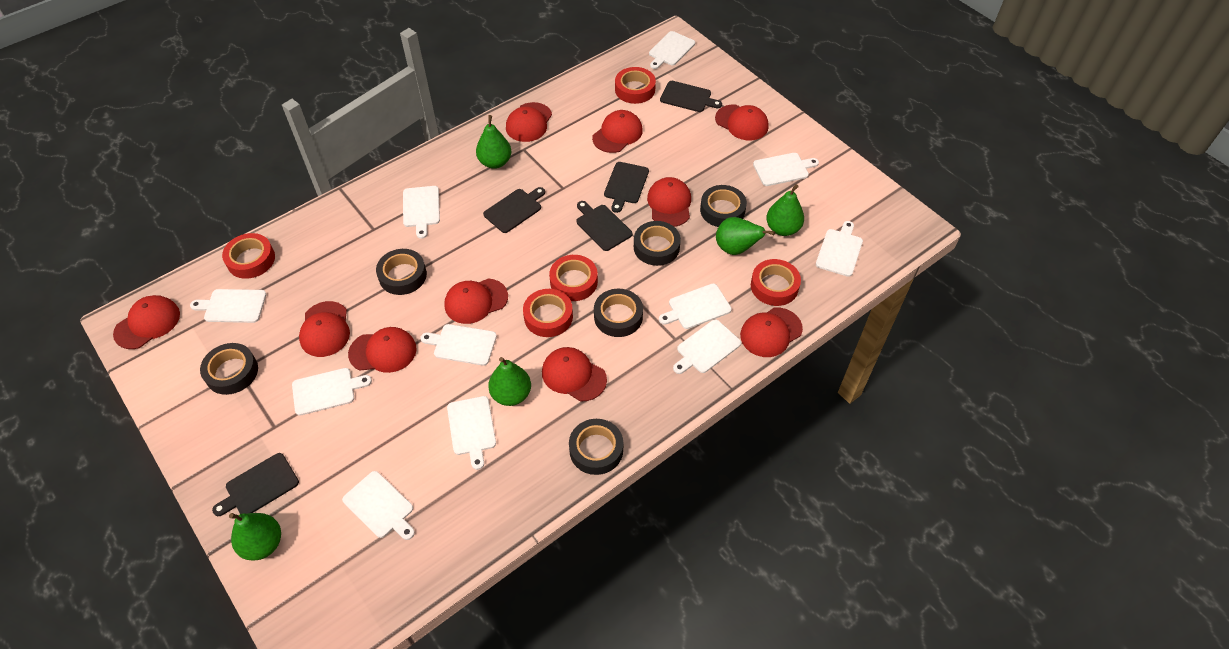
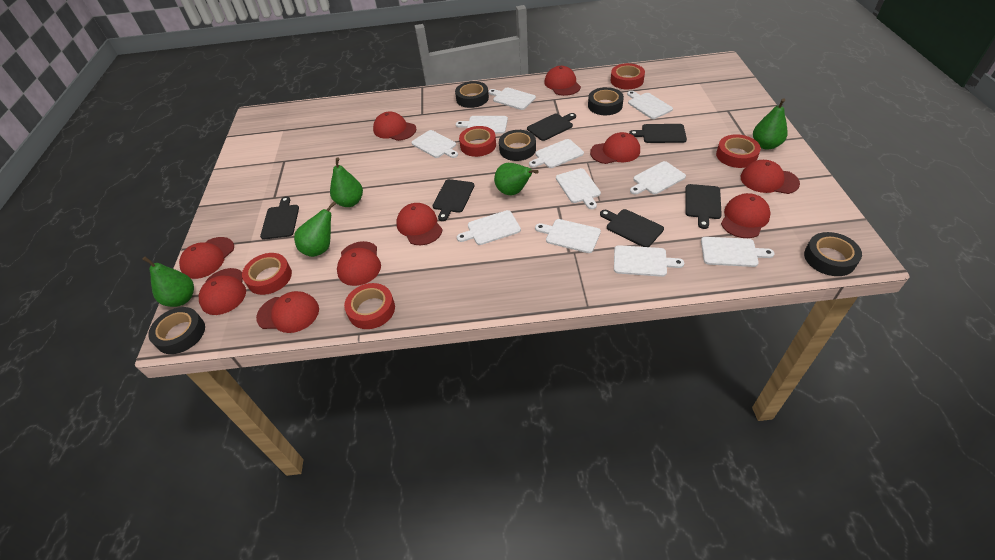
black cutting board: [212,453,299,516] [483,187,545,233] [577,201,633,251] [604,162,649,213] [660,81,722,112] = 5 -> [260,196,299,239] [433,179,475,221] [527,113,576,141] [600,209,664,247] [629,124,687,143] [685,184,722,229] = 6
black tape: [200,343,258,395] [376,249,427,295] [569,419,623,475] [594,289,643,337] [634,221,681,266] [700,185,747,227] = 6 -> [148,307,205,354] [455,81,489,108] [499,130,536,161] [588,87,624,115] [804,232,862,276] = 5

